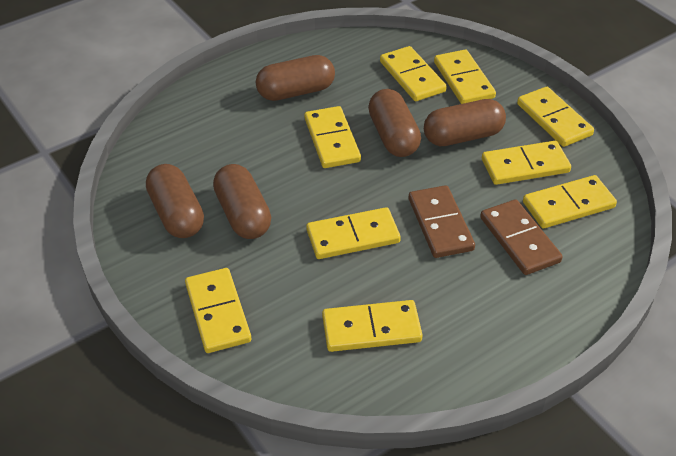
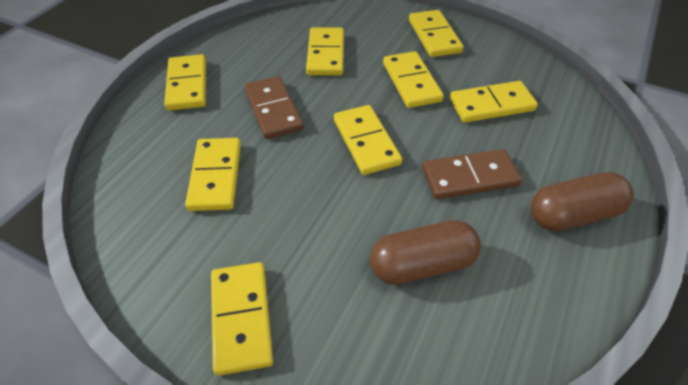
brown capsule: [146,164,204,238] [213,164,271,239] [256,55,335,101] [368,89,421,157] [424,99,506,146] = 5 -> [370,220,481,285] [531,172,634,231] = 2
yellow domino: [185,268,251,353] [304,106,361,168] [306,207,401,259] [322,300,423,352] [380,46,447,101] [434,49,496,104] [482,141,571,185] [517,87,594,147] [523,175,617,228] = 9 -> [164,54,206,111] [185,138,241,211] [211,262,273,376] [306,27,344,76] [334,105,402,175] [383,51,444,108] [409,10,463,57] [450,81,538,123] = 8

